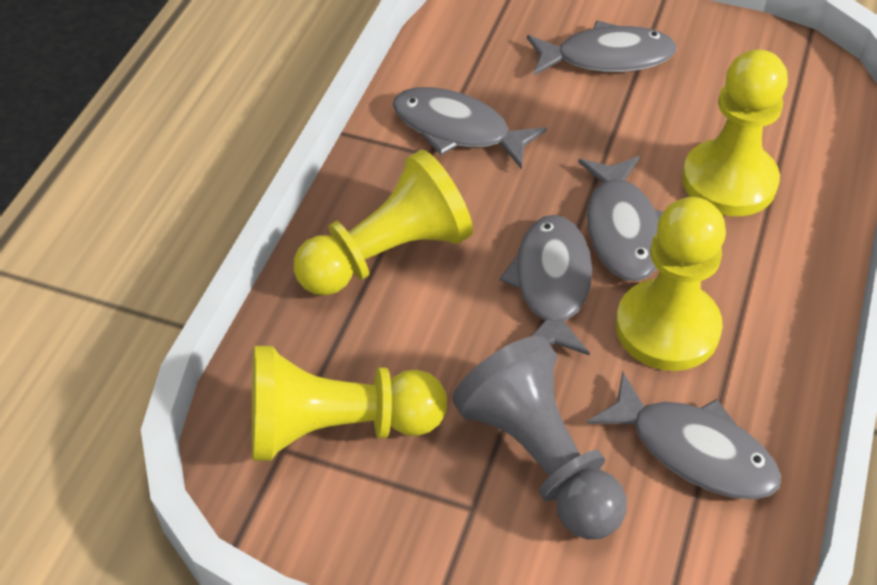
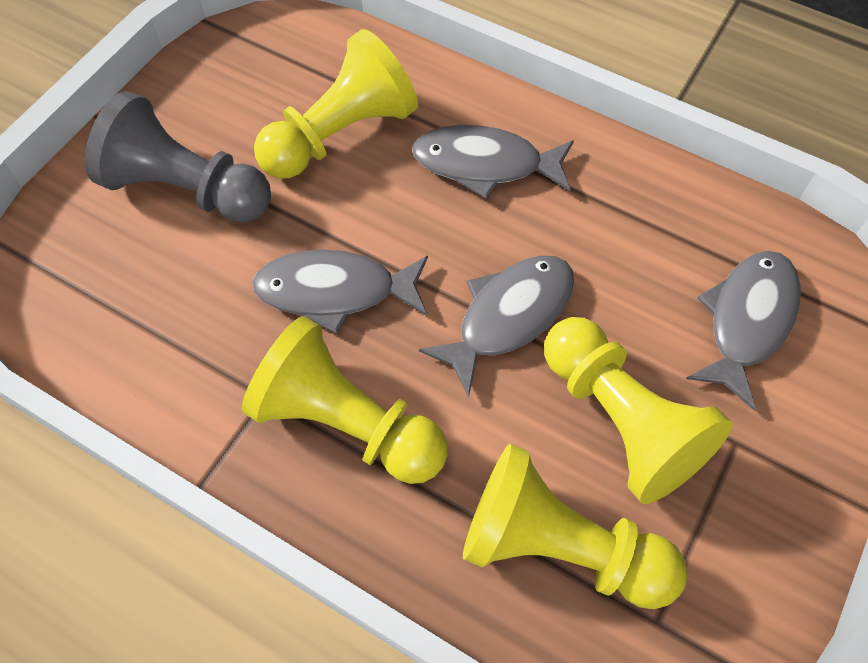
grey fish: [393,87,547,169] [499,215,592,355] [527,20,677,75] [578,156,663,281] [587,372,781,499] = 5 -> [252,250,428,334] [412,125,574,199] [419,256,574,397] [686,251,801,410] = 4

